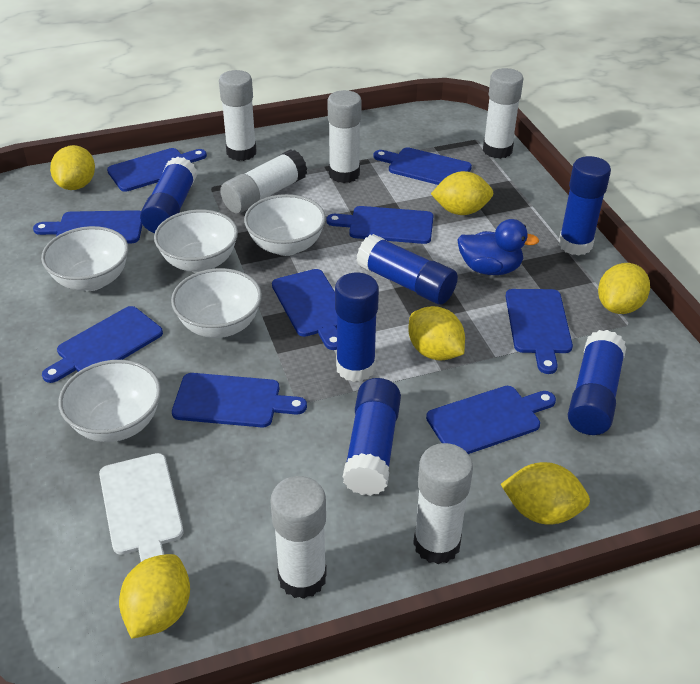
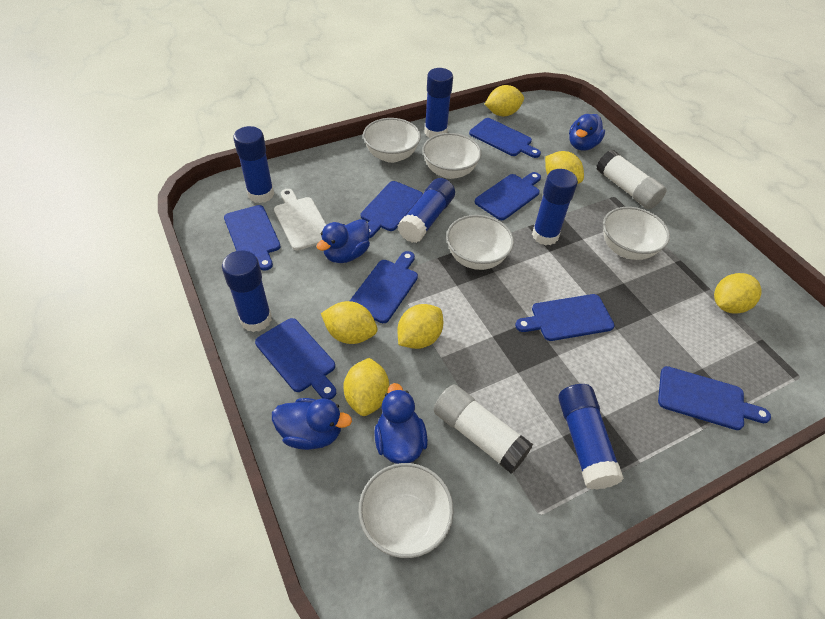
blue cutting board: [33,210,143,243] [42,306,163,383] [107,148,207,192] [172,373,307,427] [272,269,337,350] [326,206,433,244] [373,147,472,185] [426,386,556,454] [506,289,573,374] = 9 -> [224,205,281,271] [255,318,336,400] [350,251,418,323] [361,181,423,238] [469,118,541,158] [475,172,541,220] [515,294,615,341] [658,366,771,430] = 8
blue duck: [457,219,539,275] = 1 -> [272,398,352,450] [316,219,370,263] [374,383,428,464] [569,114,605,151] = 4
white glue stick: [219,70,257,161] [220,149,307,214] [270,476,327,599] [328,90,362,183] [413,443,473,564] [483,68,524,159] = 6 -> [434,384,533,474] [596,150,667,209] = 2

